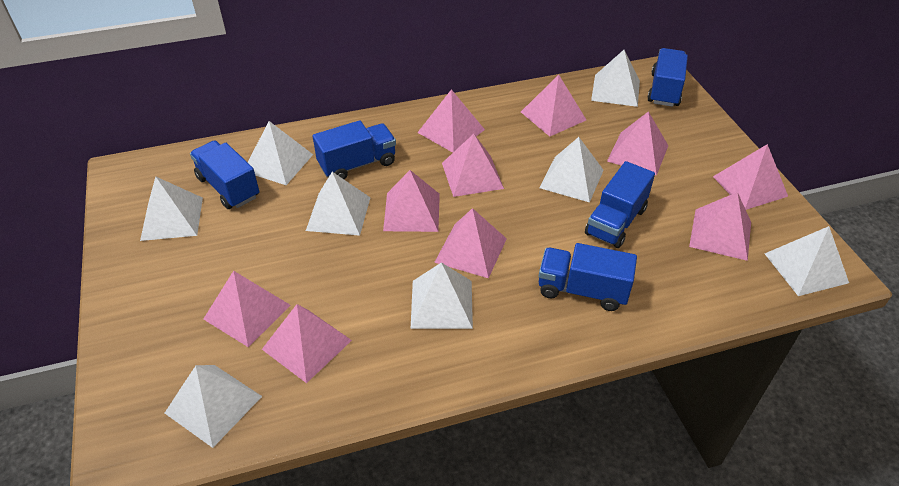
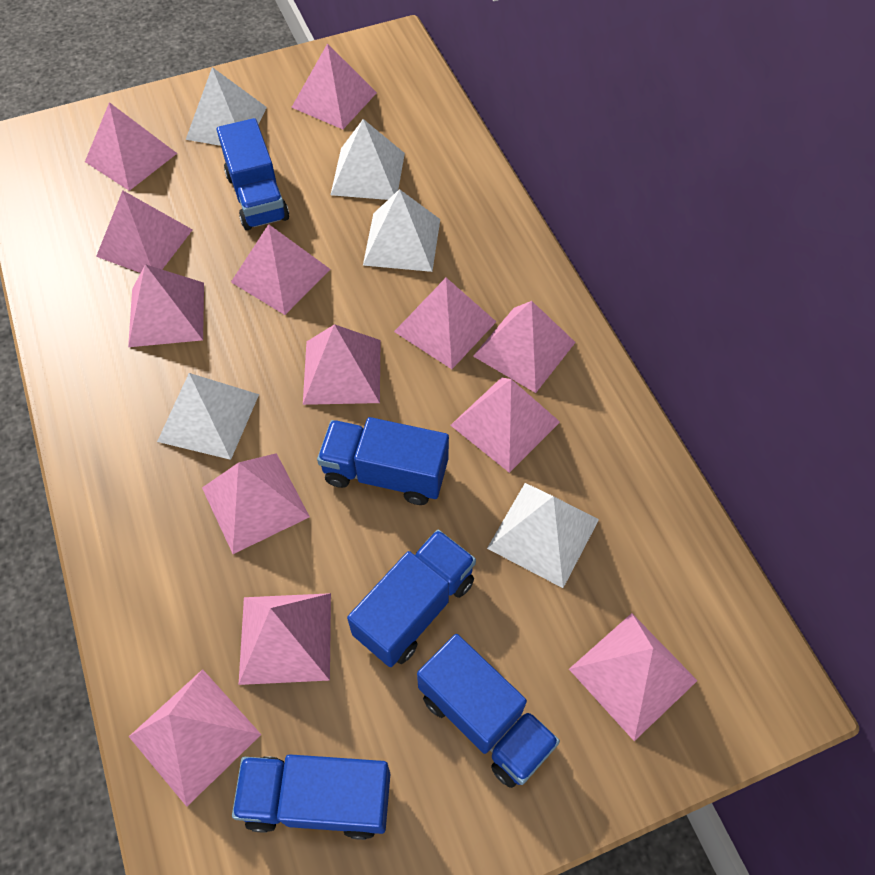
pink pyramid: [203,271,291,347] [262,304,352,383] [383,170,440,232] [417,89,485,153] [434,208,507,278] [442,134,504,197] [521,75,586,136] [607,111,668,176] [689,192,751,261] [713,144,788,210] = 10 -> [85,102,177,191] [96,190,193,273] [128,264,204,347] [129,669,261,807] [202,453,310,554] [231,224,330,315] [238,593,331,685] [291,43,377,129] [303,324,380,405] [394,278,496,369] [450,377,560,473] [473,301,576,393] [569,613,698,741] = 13
white pyramid: [140,176,203,241] [165,365,262,448] [248,121,313,185] [306,172,371,236] [411,262,473,329] [539,137,604,202] [591,50,640,107] [765,226,849,296] = 8 -> [157,373,259,460] [186,67,267,146] [331,119,405,200] [363,189,440,272] [487,483,599,588] = 5

